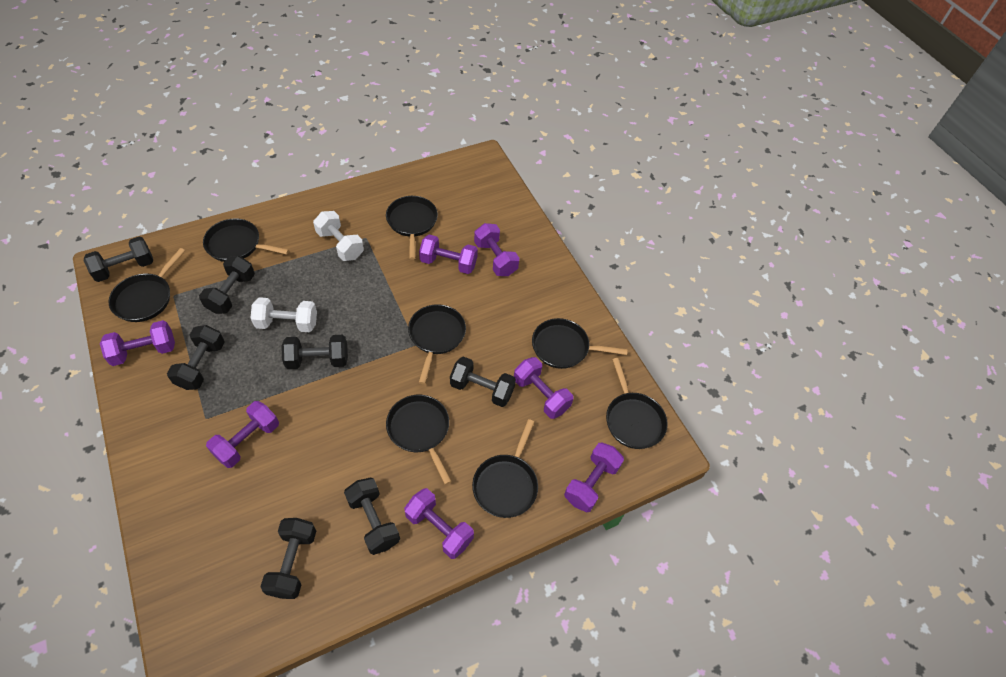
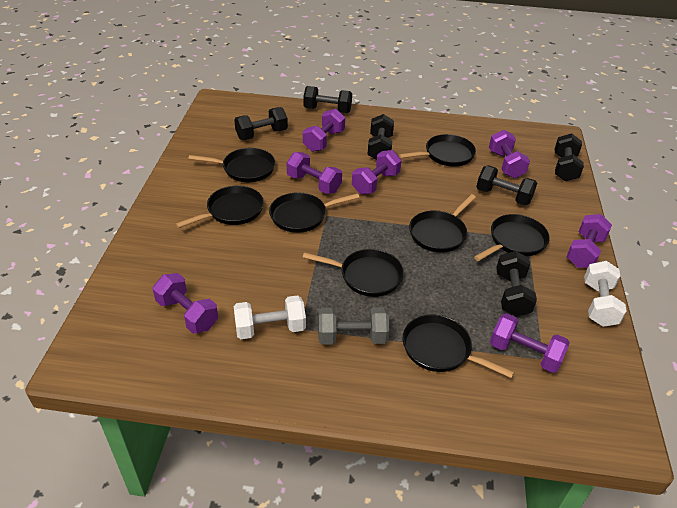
black dumbbell: [84,236,153,282] [167,325,225,390] [199,256,255,314] [260,518,316,599] [281,335,348,369] [344,477,400,555] [450,356,516,407] = 7 -> [234,107,288,140] [303,86,352,113] [367,114,394,160] [476,165,537,205] [496,251,537,317] [555,133,584,181] = 6
grey dumbbell: none = 0 -> [318,307,389,345] = 1

